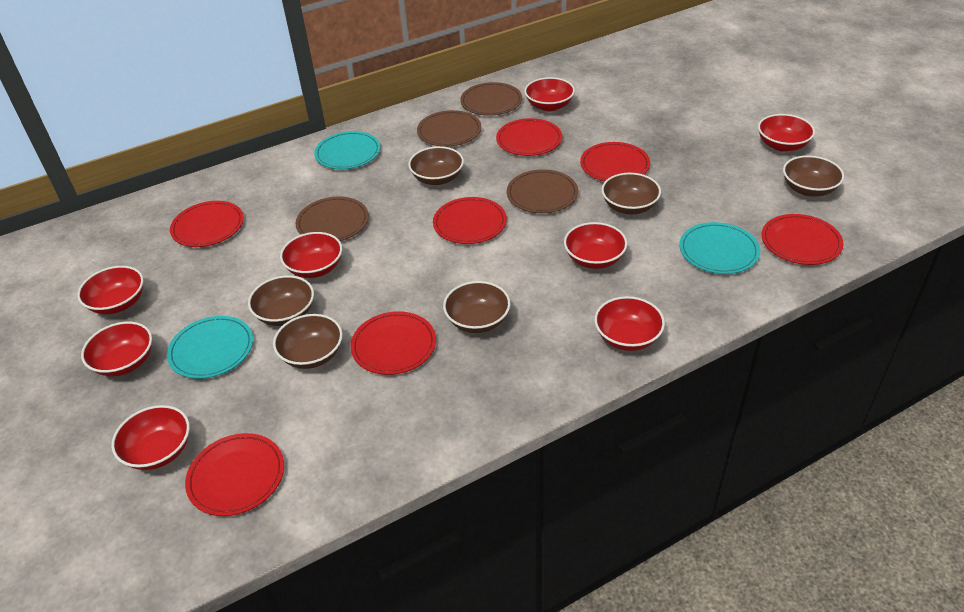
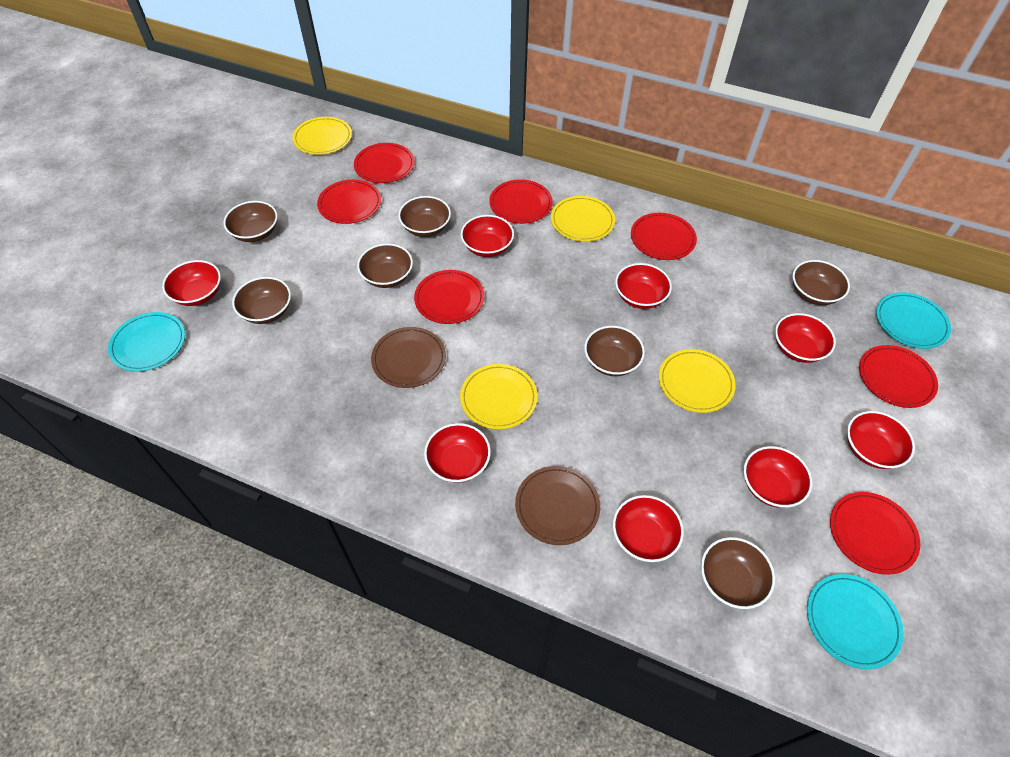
brown bowl: [248,275,314,326] [273,314,343,369] [408,146,464,185] [443,281,511,333] [602,173,661,214] [783,155,844,197] = 6 -> [224,201,278,242] [232,277,291,324] [357,243,413,288] [398,196,451,237] [584,326,645,376] [701,537,775,609] [793,260,850,305] = 7
brown plate: [296,197,369,241] [417,110,482,147] [460,82,522,116] [507,169,578,213] = 4 -> [371,327,446,388] [515,466,600,545] = 2
yellow plate: none = 0 -> [292,117,352,155] [460,364,537,430] [551,196,615,242] [659,349,736,413] = 4

